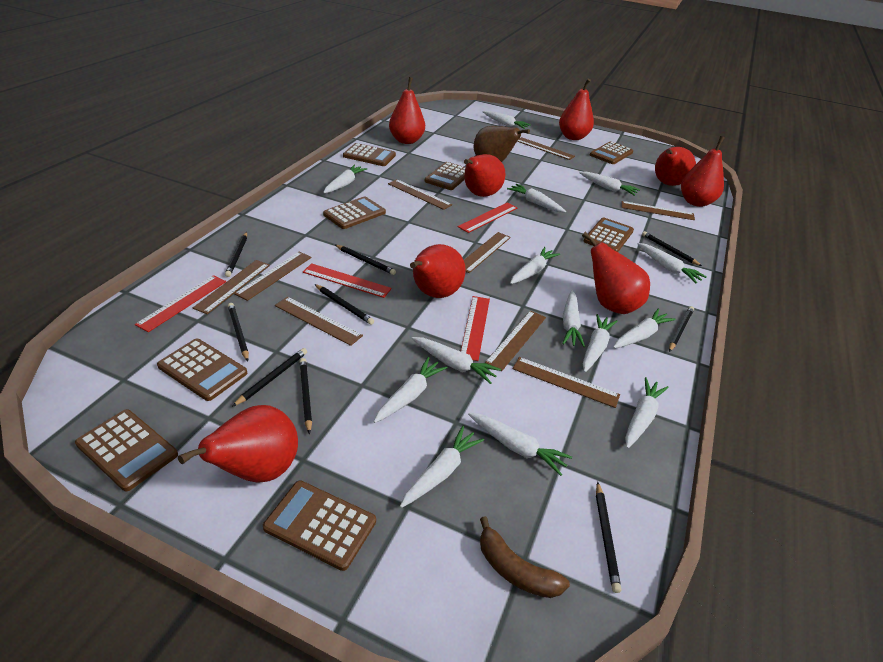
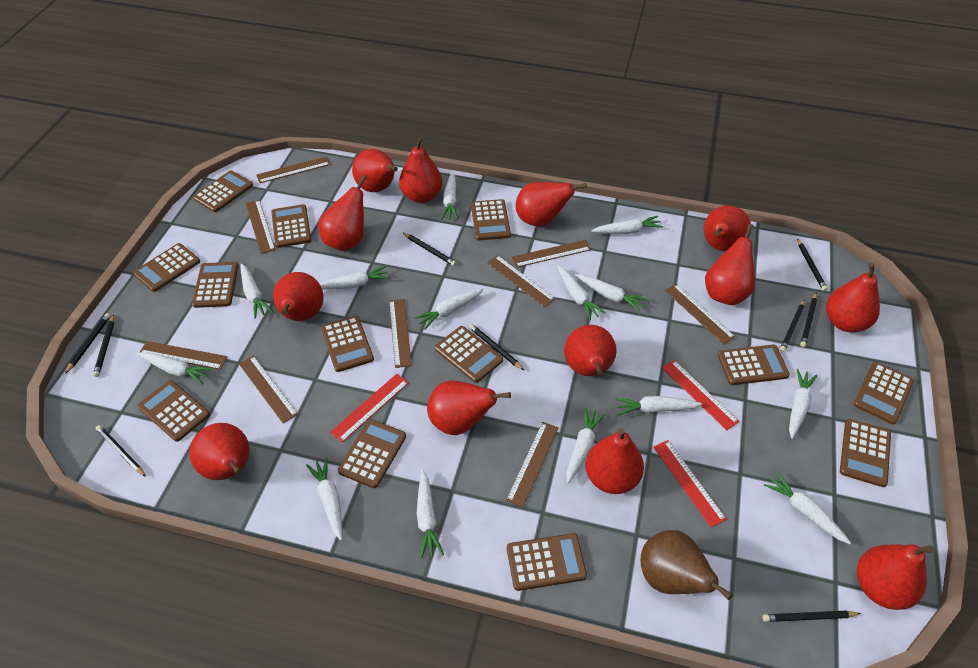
brown banana: [480,516,570,598] = 1 -> none = 0
brown calculator: [75,409,178,492] [157,338,247,401] [263,480,376,571] [323,196,386,229] [343,143,396,166] [425,162,465,190] [584,218,634,252] [590,141,633,164] = 8 -> [133,243,200,292] [137,380,210,442] [192,262,239,308] [193,170,253,212] [271,204,311,248] [321,316,374,372] [338,419,406,488] [435,326,503,383] [471,199,511,240] [507,533,587,591] [718,345,790,385] [840,419,891,487] [854,362,914,424] = 13
red pear: [178,405,298,483] [389,77,425,144] [410,244,466,298] [464,154,505,197] [559,78,594,140] [582,232,650,314] [655,147,696,186] [681,136,725,207] = 8 -> [189,423,250,480] [273,272,323,321] [318,175,367,251] [352,149,398,192] [399,136,442,203] [427,380,511,435] [515,182,586,226] [564,325,617,376] [585,428,644,494] [703,205,751,251] [705,224,755,305] [826,263,880,332] [857,544,934,610] = 13
red ruler: [135,275,226,332] [303,263,392,298] [458,203,517,233] [461,296,490,361] = 4 -> [330,374,409,442] [653,440,727,527] [662,360,739,430] = 3

